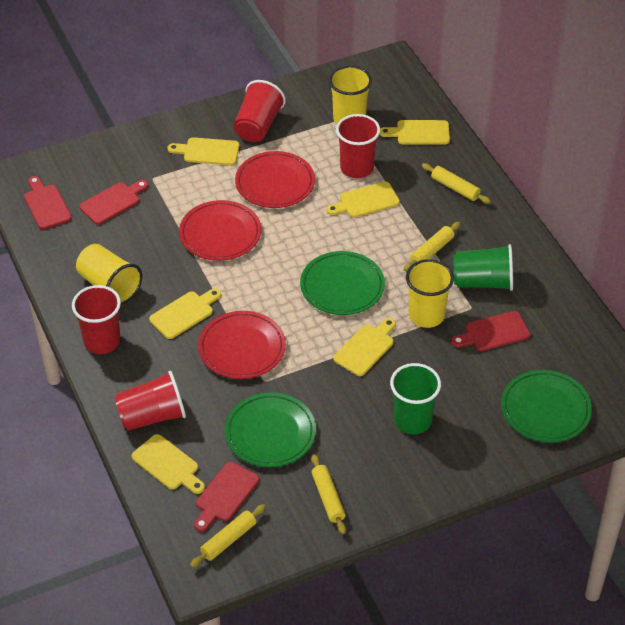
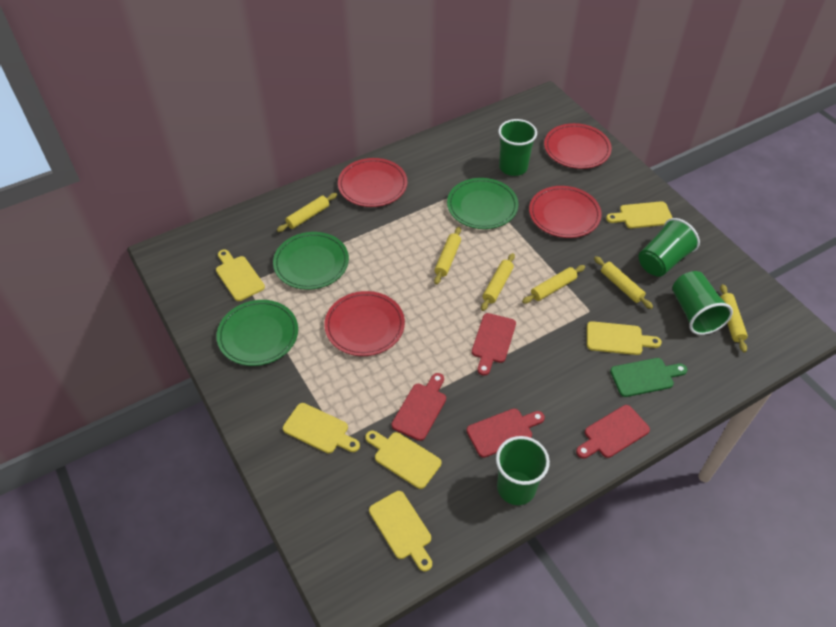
green cup: [390,363,441,434] [453,244,513,291] = 2 -> [496,436,550,505] [498,119,537,176] [639,218,700,277] [672,271,733,335] = 4
green cutting board: none = 0 -> [610,358,687,397] = 1
red cup: [72,285,121,354] [114,371,186,431] [234,80,286,142] [336,114,380,178] = 4 -> none = 0
red plate: [179,200,261,261] [198,311,286,379] [235,151,315,208] = 3 -> [324,291,405,356] [338,158,407,207] [529,186,602,238] [544,123,612,169] = 4
yellow cup: [76,244,143,305] [329,66,372,124] [406,259,454,328] = 3 -> none = 0
yellow rolling pin: [190,504,266,568] [311,454,346,534] [403,222,460,271] [422,163,491,204] = 4 -> [277,193,337,232] [434,227,461,284] [481,253,515,311] [522,265,585,304] [594,256,653,309] [720,284,748,352] = 6

